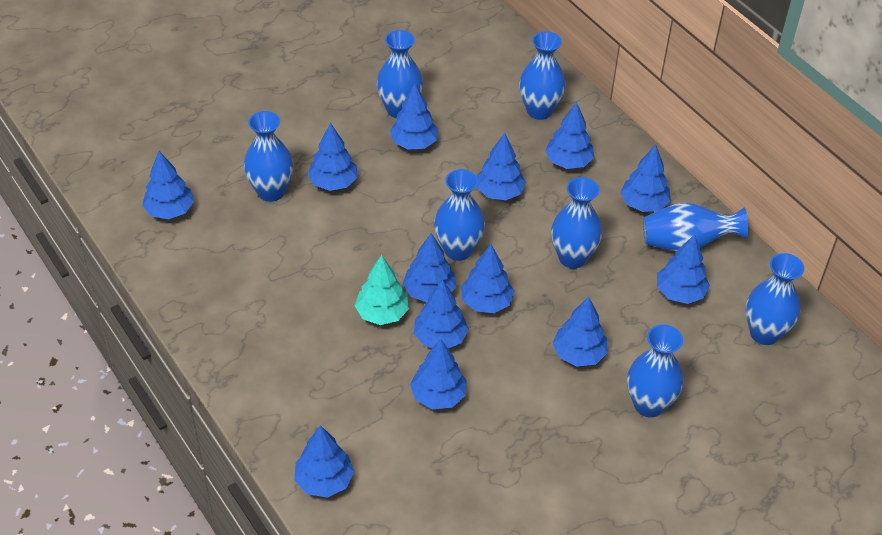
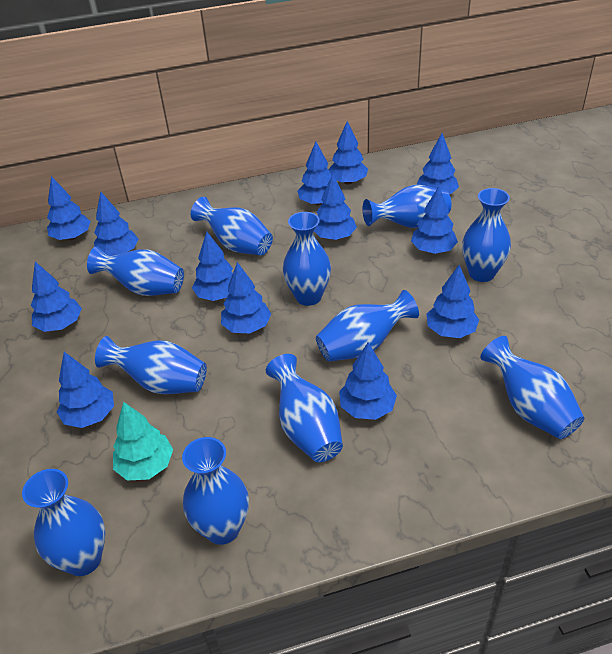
blue vase: [244,111,293,202] [377,30,423,119] [434,169,485,261] [519,31,566,120] [551,177,602,268] [627,325,683,417] [643,203,748,252] [746,253,804,345] = 8 -> [22,469,105,576] [87,246,184,296] [95,336,207,394] [182,437,249,545] [191,197,273,255] [266,354,343,462] [283,212,331,306] [316,290,419,362] [363,185,451,228] [462,188,511,282] [481,336,584,439] = 11

